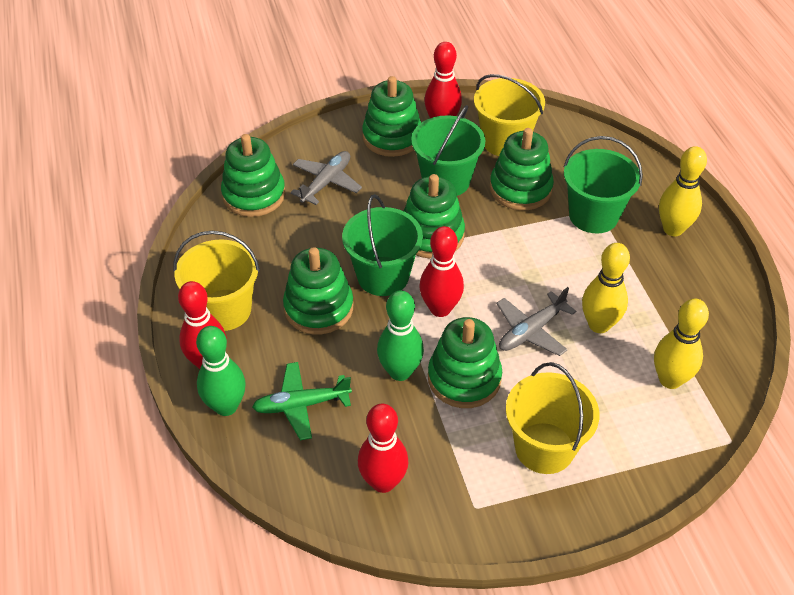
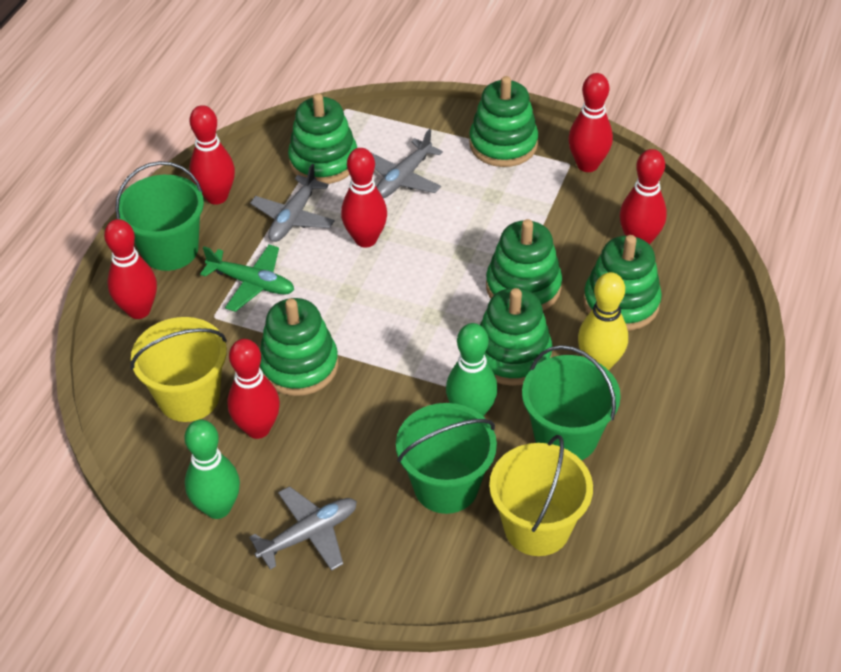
grey plane: [290,151,362,205] [497,287,576,356] = 2 -> [249,486,357,571] [250,164,335,242] [371,129,443,198] = 3
red bowling pin: [178,281,227,369] [358,403,408,493] [419,226,464,317] [424,42,462,118] = 4 -> [104,219,157,319] [190,105,235,205] [227,339,280,439] [341,148,387,248] [568,73,613,172] [620,149,667,245] = 6
yellow bowling pin: [582,243,630,333] [654,298,709,389] [659,146,707,236] = 3 -> [578,272,628,370] = 1
yellow bucket: [173,231,260,331] [474,74,545,156] [506,362,599,474] = 3 -> [130,317,227,422] [489,435,593,556] = 2

